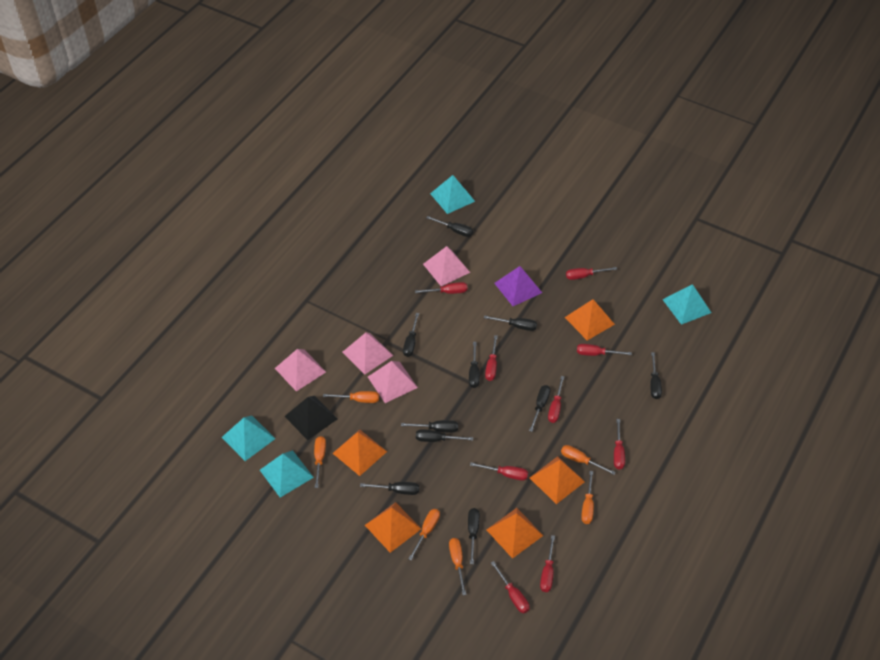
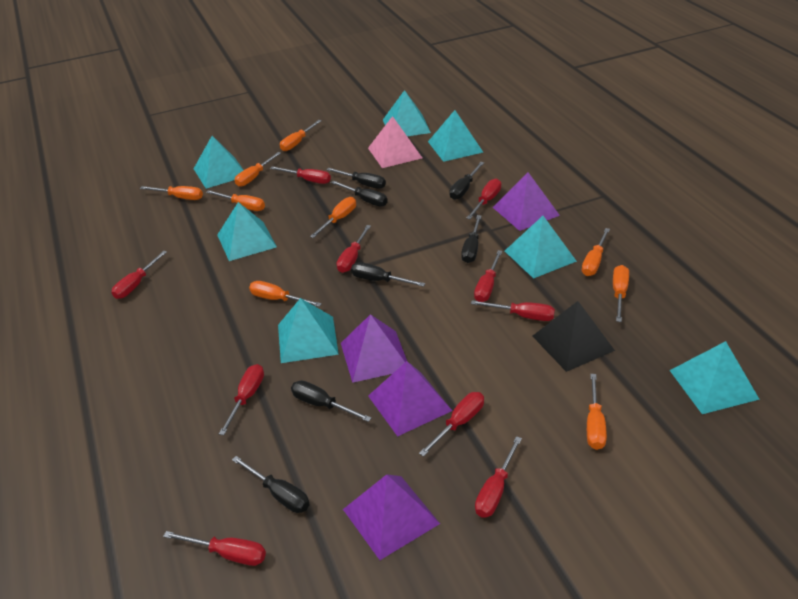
black screwdriver: [360,482,419,495] [401,420,458,433] [403,313,419,357] [416,429,473,442] [426,216,473,237] [468,508,480,564] [469,342,479,388] [484,315,537,331] [529,385,551,432] [650,352,662,399] = 10 -> [232,456,310,513] [291,380,371,422] [326,168,386,189] [331,180,388,206] [351,262,426,287] [449,162,484,200] [461,215,482,263] = 7
orange pyramid: [332,430,387,476] [365,502,421,553] [486,508,543,559] [530,456,585,504] [565,299,615,340] = 5 -> none = 0
orange screwdriver: [314,436,326,488] [323,391,379,403] [408,509,440,561] [449,538,466,595] [561,445,616,475] [581,471,594,524] = 6 -> [140,186,203,200] [206,190,265,211] [235,152,281,187] [249,281,322,307] [280,120,322,151] [310,197,356,238] [582,228,610,276] [587,374,607,450] [613,265,629,322] = 9
pink pyramid: [275,349,326,391] [342,332,393,375] [368,361,418,403] [423,246,470,286] = 4 -> [368,116,422,168] = 1
purple pyramid: [494,266,542,306] = 1 -> [341,314,407,383] [343,474,440,560] [368,361,452,436] [493,172,560,231] = 4
red screwdriver: [415,282,467,294] [470,462,528,481] [485,335,498,381] [491,561,530,613] [540,535,555,592] [548,376,565,423] [566,267,617,280] [577,344,632,356] [614,419,625,469] = 9 -> [112,251,167,299] [163,531,266,566] [219,364,264,435] [270,166,331,184] [337,225,371,273] [419,392,484,456] [467,179,501,219] [471,300,555,321] [474,250,502,302] [475,436,522,518] = 10
turquoise pyramid: [221,416,275,461] [260,450,314,498] [430,175,475,214] [662,284,712,325] = 4 -> [194,136,244,189] [217,202,277,261] [278,298,339,363] [383,90,431,136] [428,110,483,162] [505,216,577,279] [670,341,760,414] = 7

